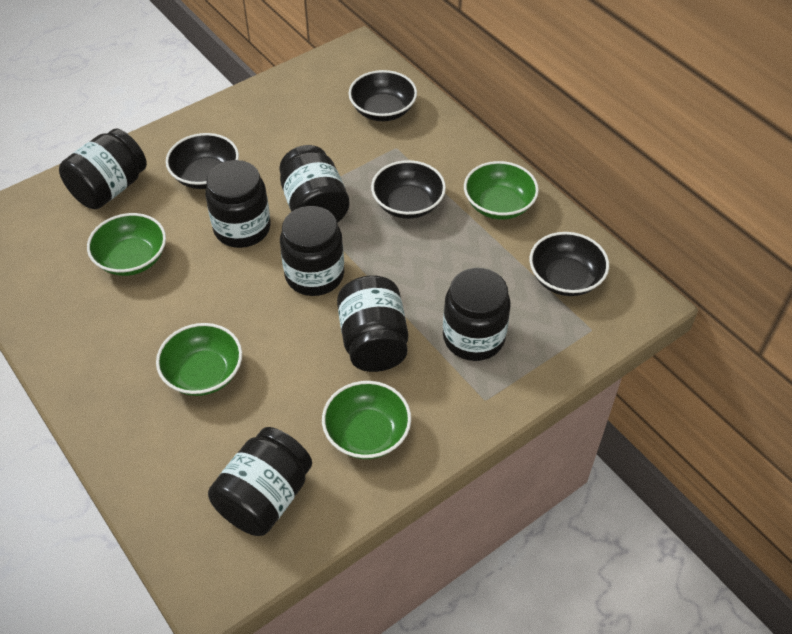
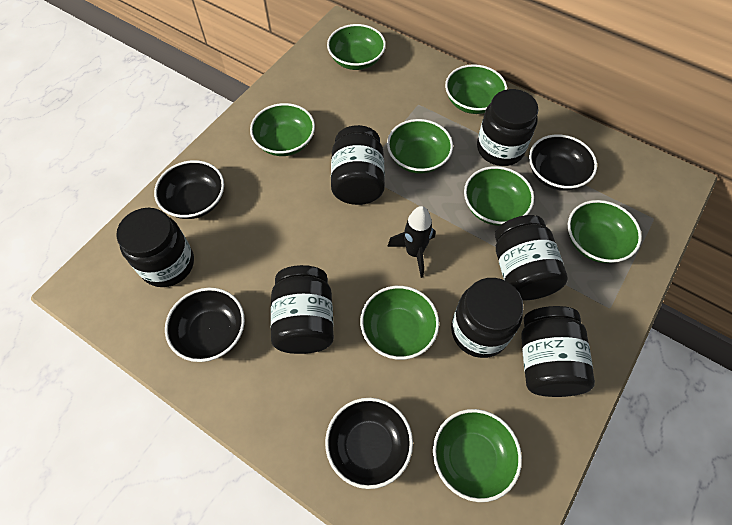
black rocket: none = 0 -> [387,206,435,278] = 1
green bowl: [87,213,166,276] [156,323,242,396] [322,381,411,459] [464,161,539,220] = 4 -> [250,103,315,156] [327,24,386,70] [360,286,439,360] [387,119,453,174] [433,409,522,502] [445,64,507,114] [464,166,534,226] [568,200,642,263] = 8

